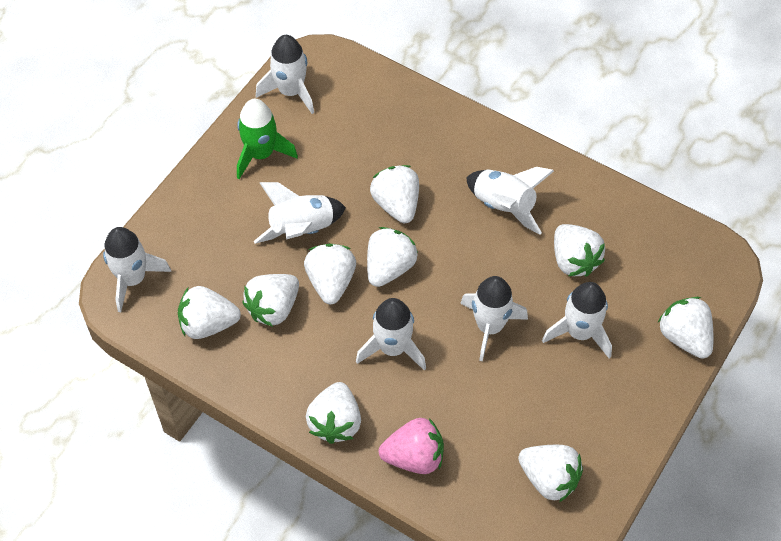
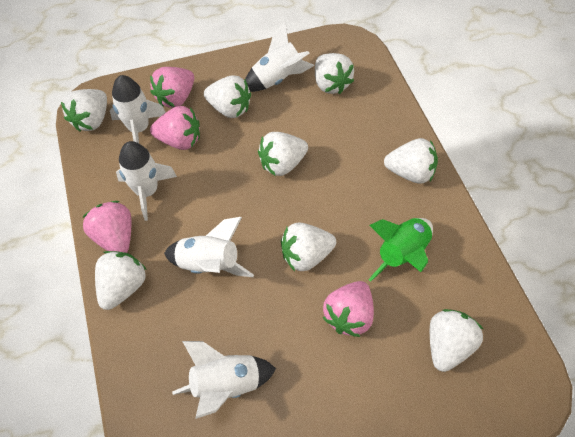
pink strawberry: [379,418,444,474] = 1 -> [82,201,131,253] [150,67,194,108] [150,106,200,150] [322,281,374,337] = 4
white rocket: [103,227,171,312] [254,182,346,244] [256,35,314,114] [356,298,426,371] [460,276,528,362] [466,167,554,234] [542,282,612,358] = 7 -> [110,75,166,143] [116,141,177,221] [164,217,254,277] [172,341,276,419] [245,21,314,92] = 5
white strawberry: [178,286,241,339] [242,274,299,327] [304,243,356,304] [306,382,361,444] [367,227,418,287] [370,165,419,223] [518,445,583,502] [554,224,605,277] [658,297,713,359] = 9 -> [61,89,107,131] [95,251,147,310] [204,75,251,118] [258,132,308,176] [281,222,336,271] [315,53,354,94] [384,138,438,184] [430,309,483,372] = 8

